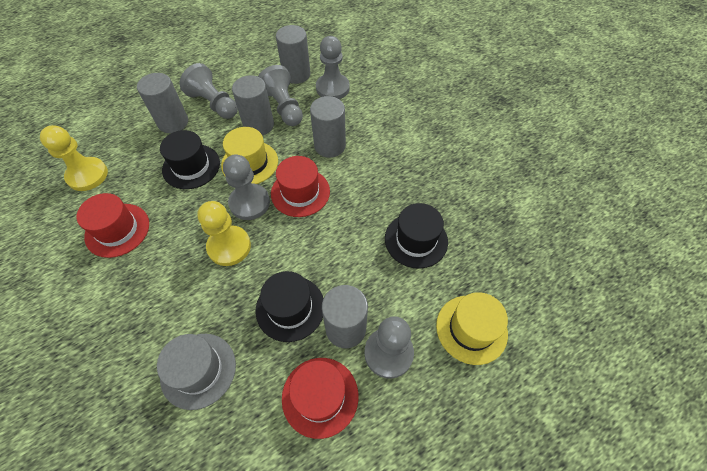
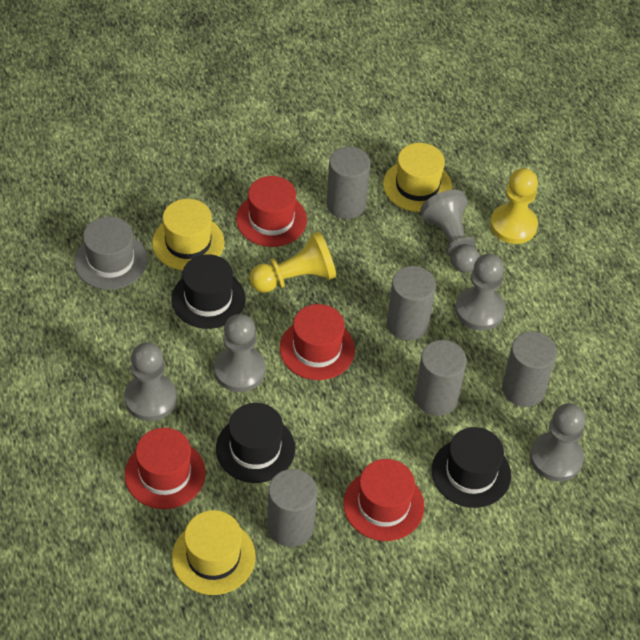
red hat: [76,193,149,258] [271,156,330,217] [282,358,358,439] = 3 -> [124,428,206,509] [236,176,307,247] [280,304,355,380] [343,459,425,541] = 4
yellow hat: [221,127,278,184] [436,292,508,365] = 2 -> [152,199,225,271] [172,510,256,595] [383,143,452,212] = 3

